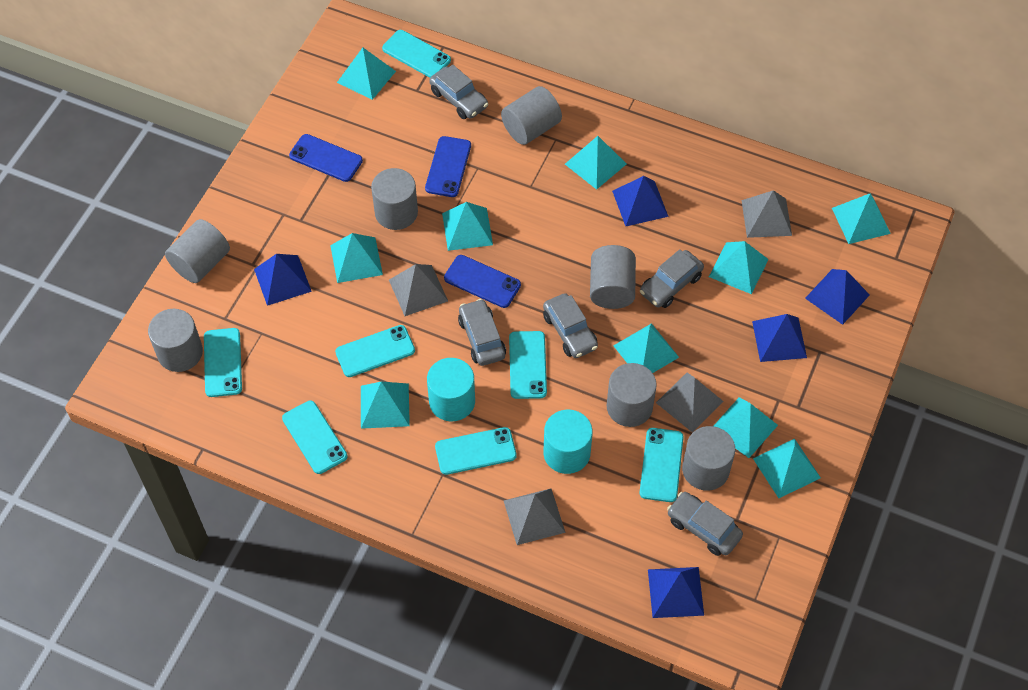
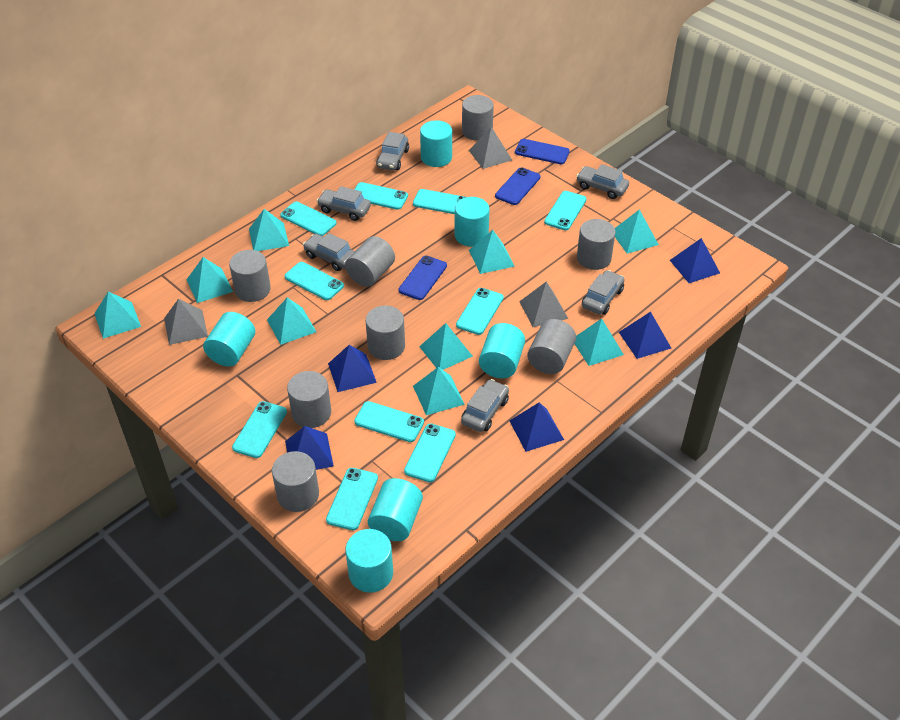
grey car: [429,65,488,119] [458,299,506,366] [543,293,598,358] [640,249,704,308] [667,492,743,556] = 5 -> [303,233,355,271] [317,186,371,221] [376,132,409,170] [461,379,509,432] [576,164,629,199] [582,270,625,315] = 6
grey cylinder: [148,309,203,372] [165,219,230,283] [371,168,418,230] [501,86,562,145] [590,245,636,309] [606,363,657,427] [682,426,735,491] = 7 -> [229,250,271,302] [272,451,319,512] [287,371,331,428] [345,236,395,287] [365,305,405,360] [462,95,494,141] [527,319,576,374] [577,219,616,270] = 8
grey pyramid: [389,264,448,316] [504,489,566,545] [656,372,724,433] [742,190,792,238] = 4 -> [164,299,208,345] [469,127,512,169] [519,282,568,327] = 3
turquoise cylinder: [427,358,475,421] [543,410,593,474] = 2 -> [203,312,255,367] [346,529,393,593] [368,478,423,541] [420,120,452,167] [455,197,490,247] [479,323,525,378] = 6
turquoise phone: [204,328,242,397] [282,401,347,474] [335,325,415,377] [382,30,451,78] [435,427,517,475] [509,331,547,399] [639,428,684,502] = 7 -> [232,401,287,458] [280,202,337,236] [285,262,344,300] [326,468,378,530] [354,182,408,210] [354,401,424,442] [404,423,456,482] [413,189,466,214] [456,288,503,335] [544,191,586,230] = 10
turquoise pyramid: [330,233,383,283] [337,48,396,100] [361,382,410,429] [442,202,493,251] [565,136,626,190] [613,323,679,373] [709,241,769,294] [714,397,778,458] [753,439,821,498] [832,193,891,244] = 10 -> [94,292,141,339] [186,257,233,303] [249,209,289,251] [267,298,316,345] [413,367,465,415] [419,323,473,370] [469,230,515,274] [574,319,624,366] [615,209,659,254] = 9

